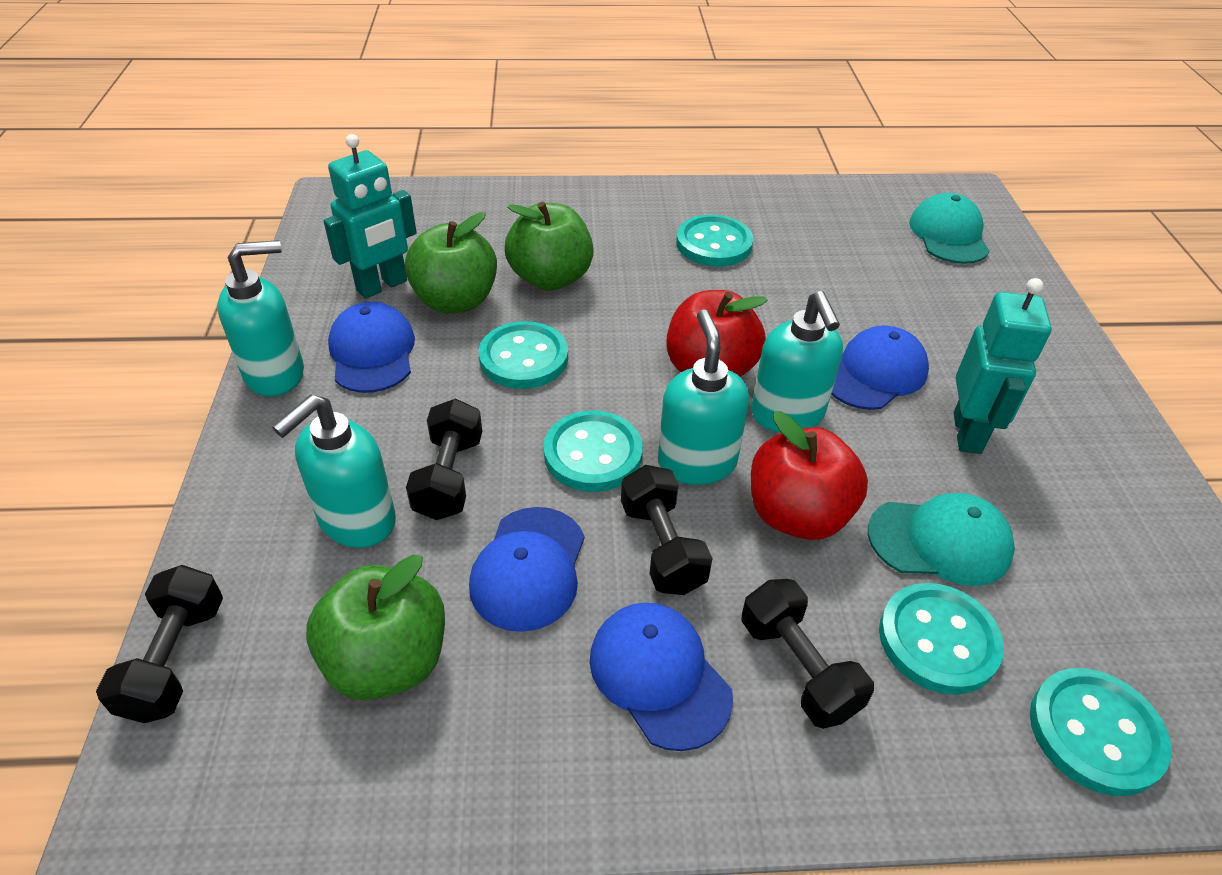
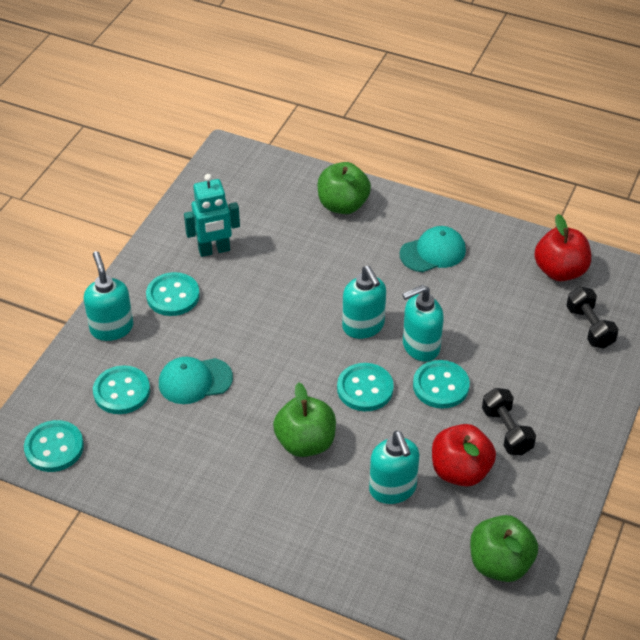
black dumbbell: [96,565,223,723] [406,398,482,520] [621,465,713,595] [741,579,874,729] = 4 -> [482,388,536,455] [566,287,619,348] = 2
blue cap: [328,302,415,393] [469,507,584,632] [589,603,733,751] [831,325,929,410] = 4 -> none = 0
turquoise robot: [323,134,417,299] [954,278,1052,454] = 2 -> [184,174,240,257] = 1

